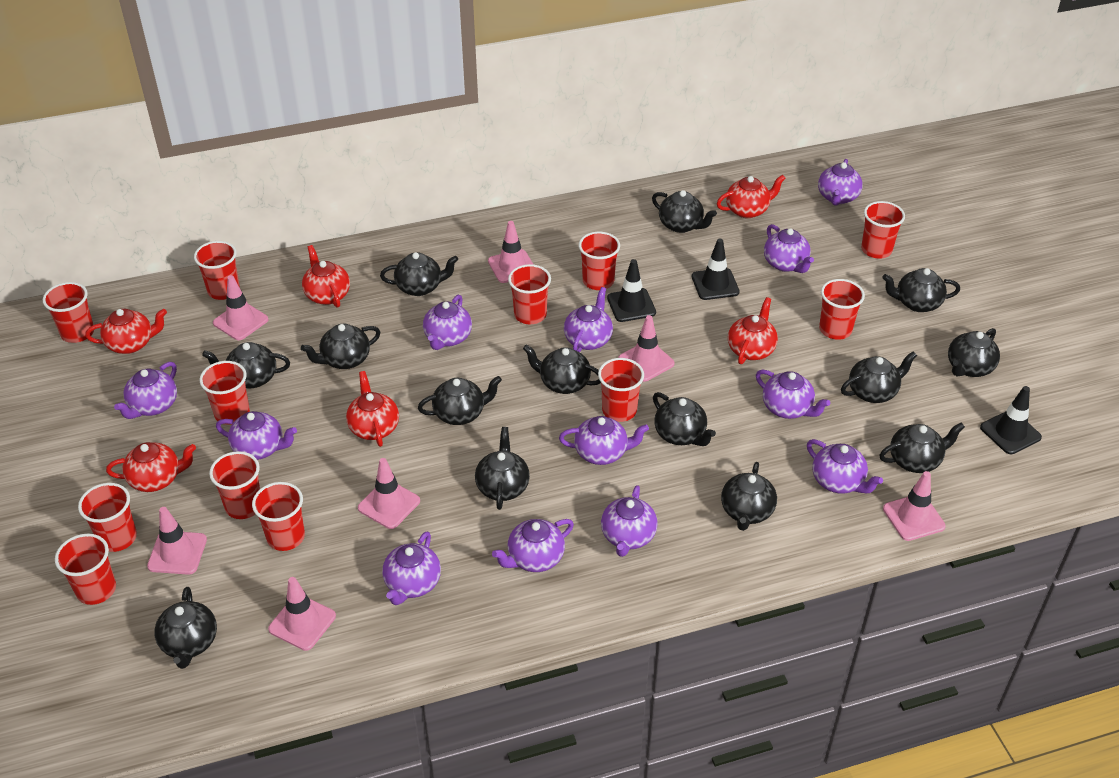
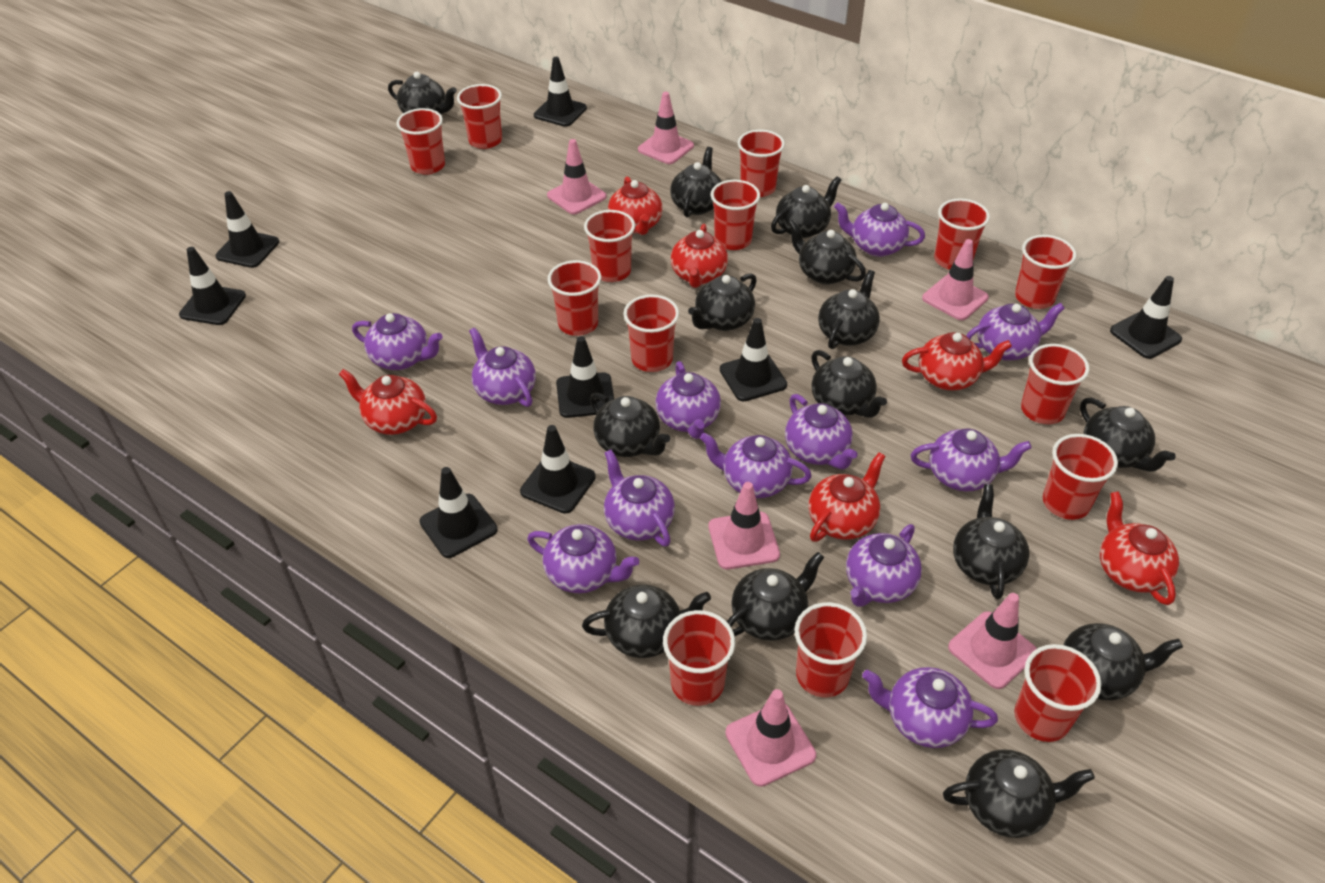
black traffic cone: [607,259,656,322] [692,238,740,300] [980,386,1042,454] = 3 -> [179,247,246,325] [215,191,279,268] [419,467,498,558] [520,425,596,514] [534,57,587,127] [556,336,614,418] [720,318,787,401] [1110,276,1182,359] = 8
pink traffic cone: [147,507,207,575] [213,275,268,340] [268,577,336,651] [358,458,420,529] [488,221,534,283] [618,315,675,382] [883,471,946,541] = 7 -> [547,139,606,214] [638,92,694,164] [709,482,780,569] [725,689,816,787] [922,239,989,320] [948,593,1037,689] = 6
red cup: [43,282,94,343] [55,534,116,605] [78,483,137,552] [194,241,240,300] [200,361,250,425] [209,451,260,519] [252,482,305,551] [508,264,551,324] [579,232,620,290] [598,358,644,422] [819,279,865,340] [861,201,905,259] = 12 -> [396,108,445,175] [457,84,502,149] [547,260,601,336] [584,210,635,282] [623,294,679,372] [663,610,735,706] [711,180,760,250] [738,130,785,197] [794,602,867,697] [934,198,990,270] [1014,644,1101,742] [1015,235,1076,309] [1021,344,1089,424] [1043,434,1118,520] = 14

